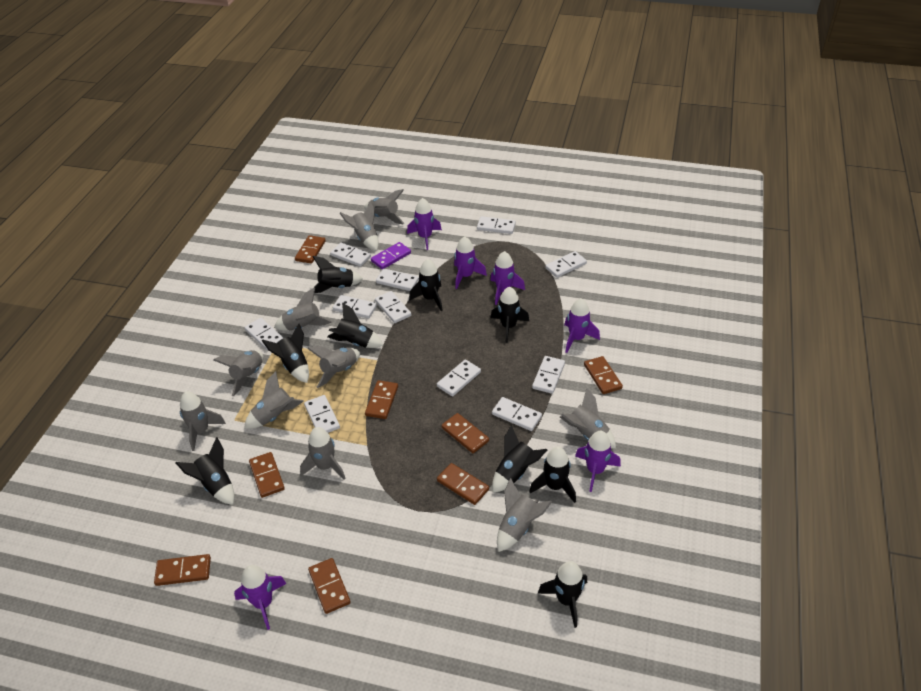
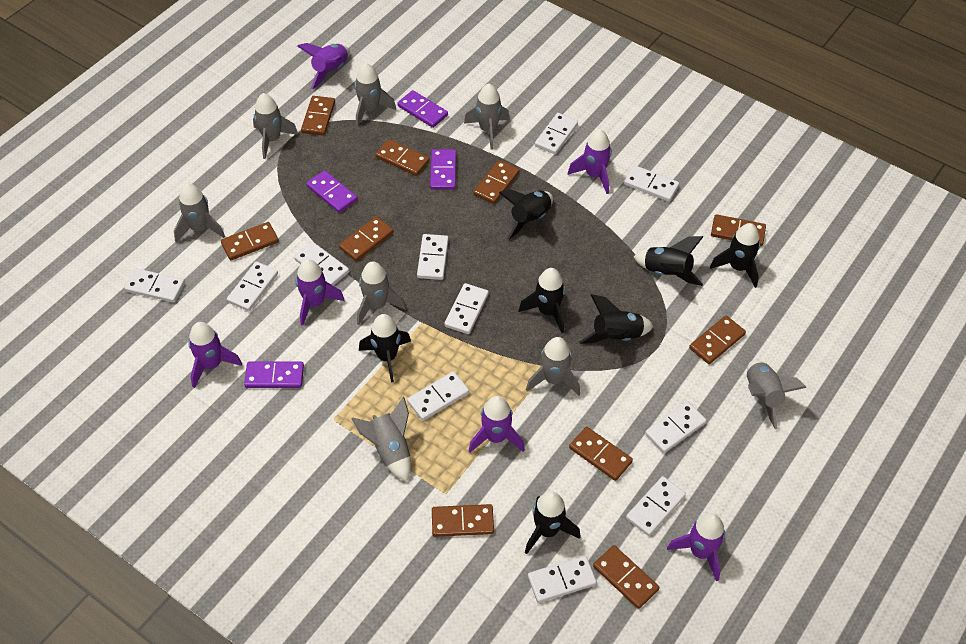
black rocket: [176,437,234,505] [261,323,309,383] [312,256,363,293] [327,302,384,348] [409,259,443,311] [491,286,529,343] [492,425,547,493] [529,447,576,503] [538,561,587,628] = 9 -> [359,314,411,383] [499,189,553,240] [519,268,565,333] [525,491,581,554] [579,294,653,344] [634,236,703,286] [710,223,760,288] = 7
brown domino: [154,554,211,586] [249,452,285,498] [295,235,326,263] [308,558,351,614] [365,380,398,419] [437,463,489,505] [441,413,489,453] [584,356,623,394] = 8 -> [221,222,279,260] [301,96,335,136] [339,216,394,261] [376,139,430,176] [432,504,494,537] [473,160,520,204] [569,427,633,481] [593,545,660,609] [689,316,746,364] [711,214,766,246] = 10
grey rocket: [180,392,226,451] [213,350,263,396] [244,371,304,429] [274,287,332,331] [300,427,346,480] [307,346,360,388] [340,202,379,251] [365,189,405,224] [497,478,552,552] [560,388,616,449] = 10 -> [174,183,225,242] [253,93,298,159] [351,397,411,482] [354,63,396,127] [357,261,406,325] [464,84,510,149] [526,337,580,396] [747,360,807,429] = 8
purple domino: [371,242,411,269] = 1 -> [244,362,304,388] [306,170,358,213] [397,90,448,128] [430,149,456,190] = 4

